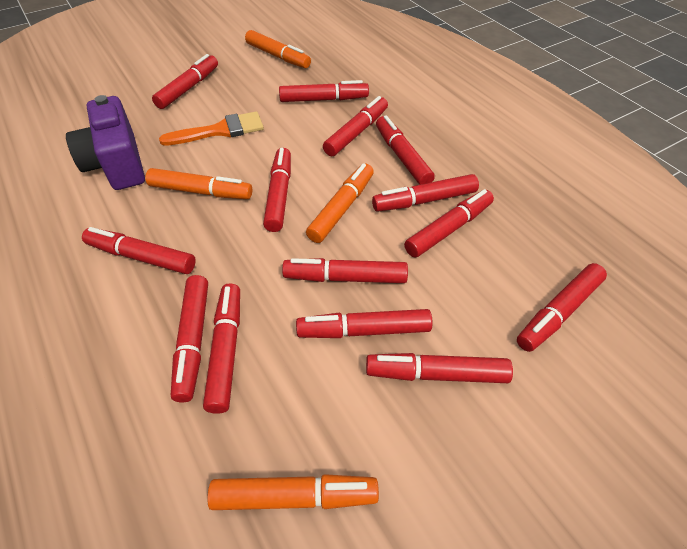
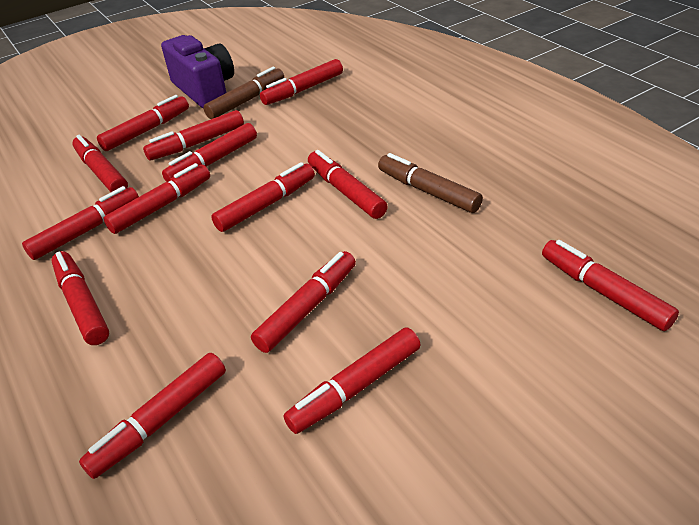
brown marker: none = 0 -> [203,67,284,119] [378,153,483,213] = 2
orange brush: [159,111,264,146] = 1 -> none = 0
orange marker: [146,168,252,199] [207,474,379,510] [245,30,311,68] [306,163,374,243] = 4 -> none = 0

